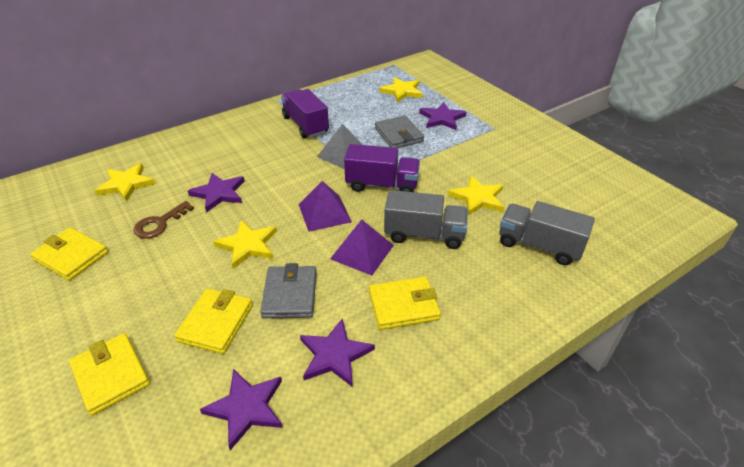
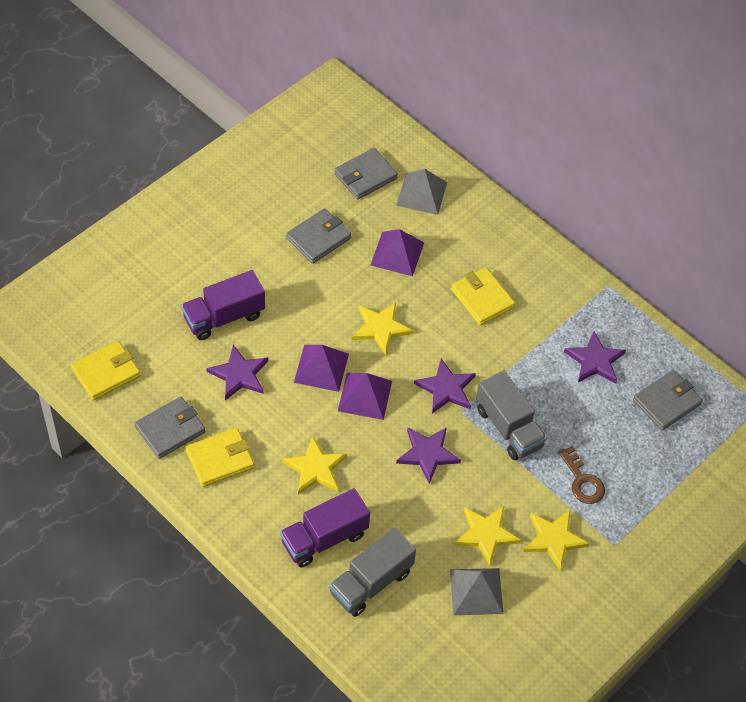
grey pyramid: [317,124,363,169] = 1 -> [396,169,447,215] [450,568,503,615] = 2
grey wallet: [260,263,317,318] [375,115,424,148] = 2 -> [134,397,206,459] [286,208,351,264] [334,148,398,200] [633,370,703,431] = 4
purple pyramid: [298,181,352,232] [330,219,394,276] = 2 -> [294,345,349,392] [338,373,392,420] [370,229,424,276] = 3
yellow wallet: [30,227,108,281] [69,333,150,415] [174,288,253,354] [369,276,441,330] = 4 -> [71,341,140,400] [186,428,254,487] [451,267,515,325] = 3

